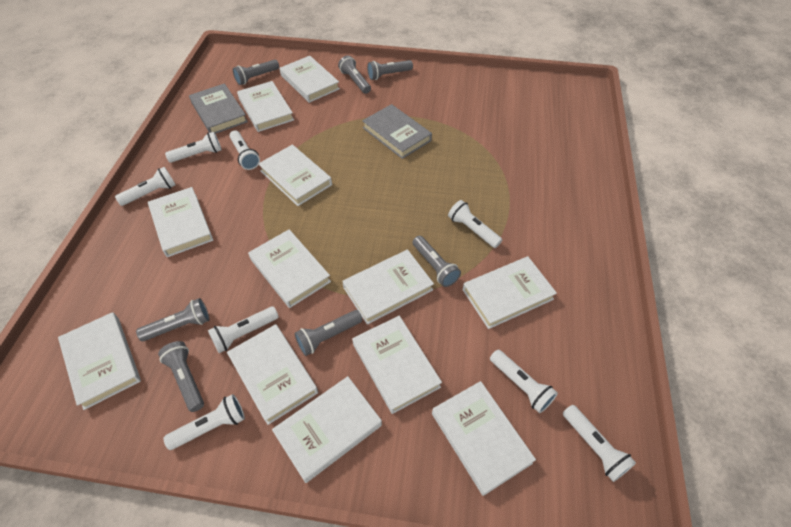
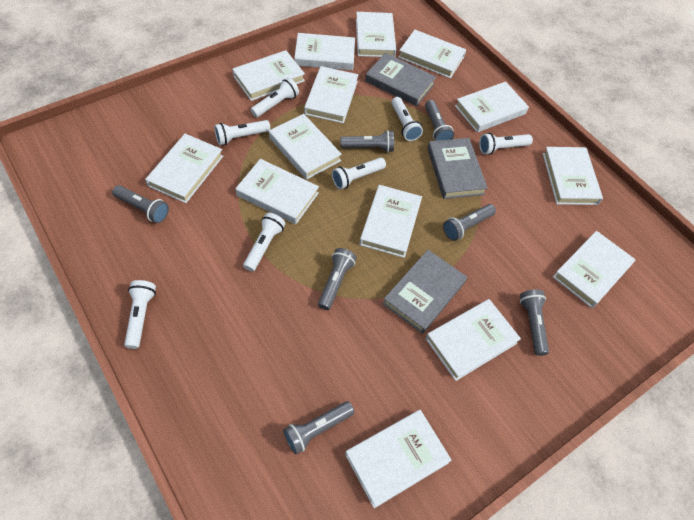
grey book: [189,83,248,134] [362,104,432,159] = 2 -> [365,53,436,106] [383,250,467,334] [427,138,488,199] = 3
white book: [58,312,141,410] [148,187,213,257] [227,324,318,425] [237,81,294,132] [248,229,331,308] [258,145,332,206] [272,376,382,483] [280,56,340,103] [342,249,434,325] [352,316,442,414] [432,381,536,496] [463,256,557,329] = 12 -> [145,134,223,203] [232,50,305,101] [236,159,319,224] [269,114,342,180] [294,33,355,70] [304,66,358,123] [345,410,452,508] [356,12,396,57] [359,185,422,258] [398,30,466,78] [426,299,521,381] [455,82,529,132] [543,147,603,205] [553,231,636,308] = 14
white flashlight: [115,167,175,206] [163,394,245,450] [165,132,222,163] [208,306,279,353] [230,130,260,170] [448,200,502,248] [490,350,558,413] [563,405,636,482] = 8 -> [124,280,156,349] [214,120,271,145] [243,213,285,272] [251,78,299,117] [332,157,386,189] [391,97,423,141] [479,133,533,155] = 7

